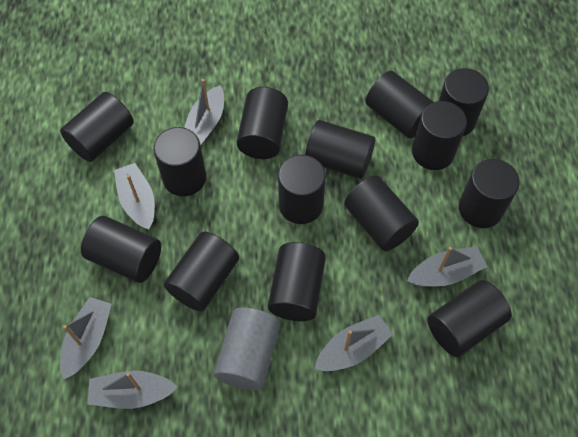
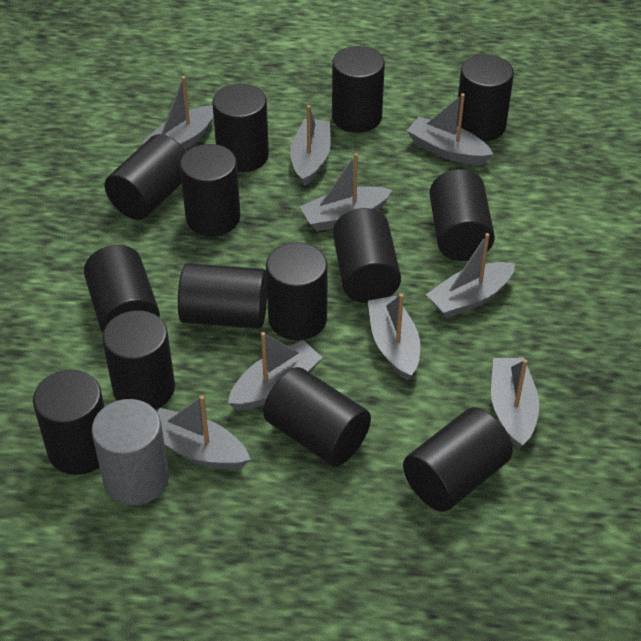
grey boat: [60,297,112,380] [88,371,178,409] [114,163,155,230] [184,79,224,146] [315,315,393,371] [407,246,487,287] = 6 -> [142,76,214,150] [157,395,251,470] [228,332,323,411] [290,105,331,186] [300,153,392,231] [368,294,420,381] [407,93,493,165] [426,233,515,318] [491,358,539,449] = 9

